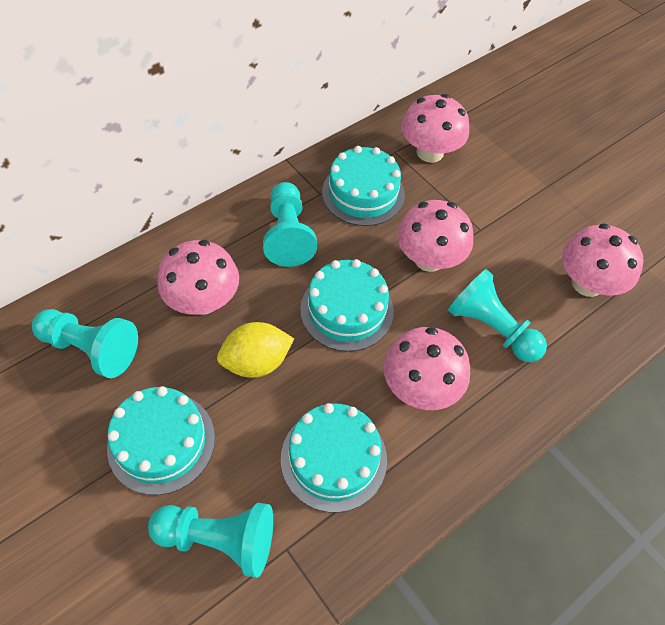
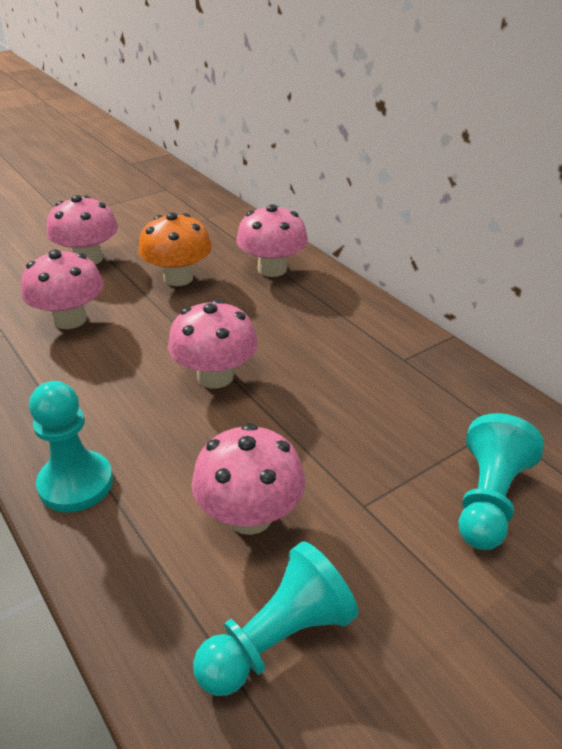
orange mushroom: none = 0 -> [138,212,212,286] = 1
turquoise cake: [107,386,215,495] [281,403,387,513] [300,259,394,352] [322,146,405,226] = 4 -> none = 0
turquoise pawn: [32,309,138,378] [148,503,273,578] [263,182,317,267] [448,269,547,362] = 4 -> [29,381,113,512] [193,541,358,696] [459,413,544,550] = 3
yellow lemon: [217,322,294,378] = 1 -> none = 0

